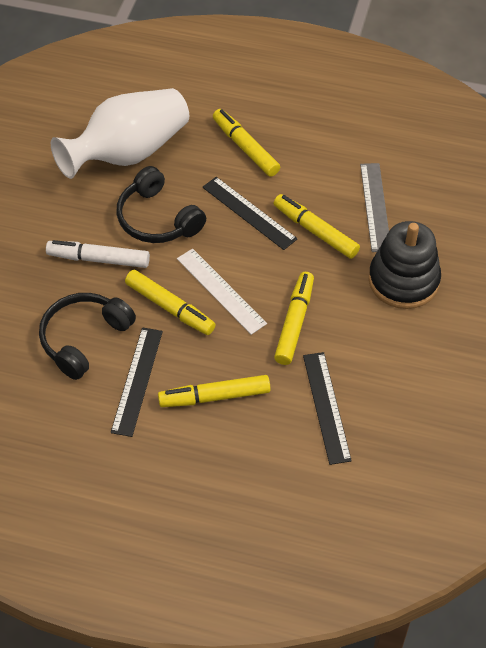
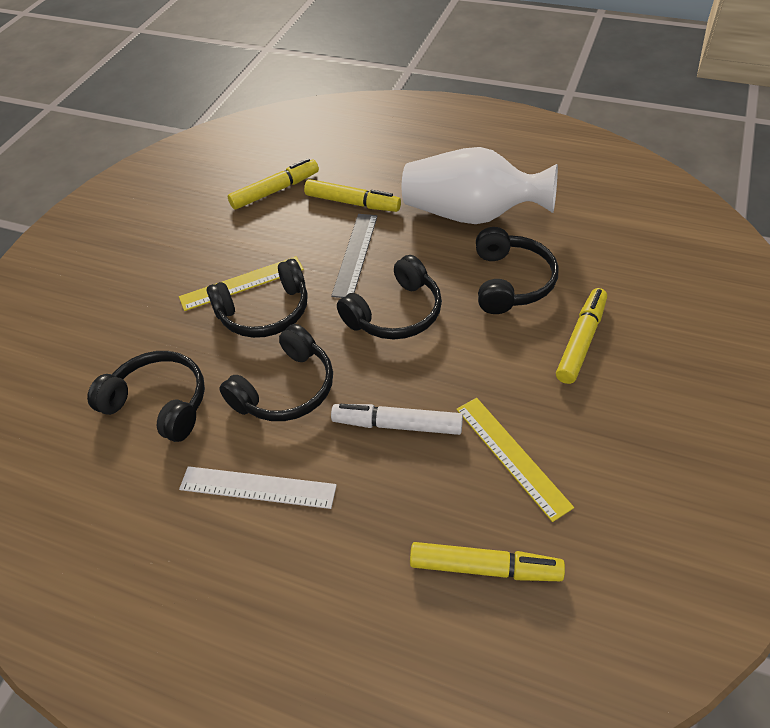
black headphones: [39,293,136,380] [117,166,206,243] = 2 -> [87,351,205,442] [207,259,308,338] [219,324,333,421] [337,255,442,340] [476,227,559,314] = 5
black ruler: [111,328,163,437] [202,177,298,250] [303,352,352,465] = 3 -> none = 0
black stacking toy: [369,221,441,309] = 1 -> none = 0
yellow marker: [125,270,216,335] [158,375,270,407] [213,109,280,177] [274,194,360,259] [274,272,314,365] = 5 -> [228,158,319,209] [304,179,401,212] [410,542,565,581] [556,288,607,384] = 4
yellow ruler: none = 0 -> [179,256,304,311] [456,398,574,522] = 2

